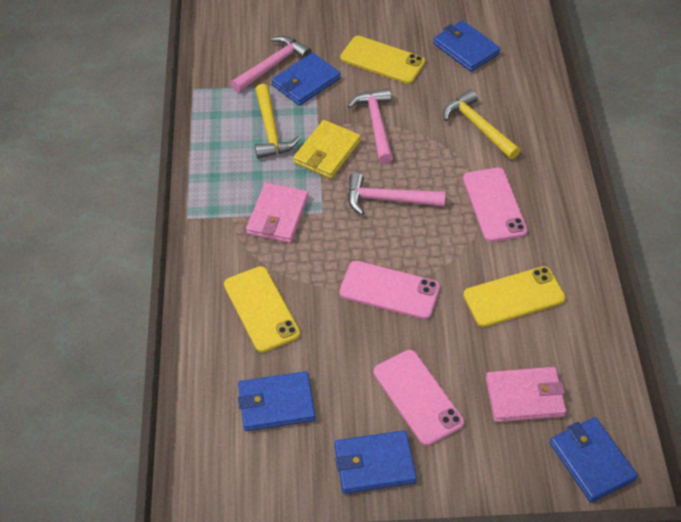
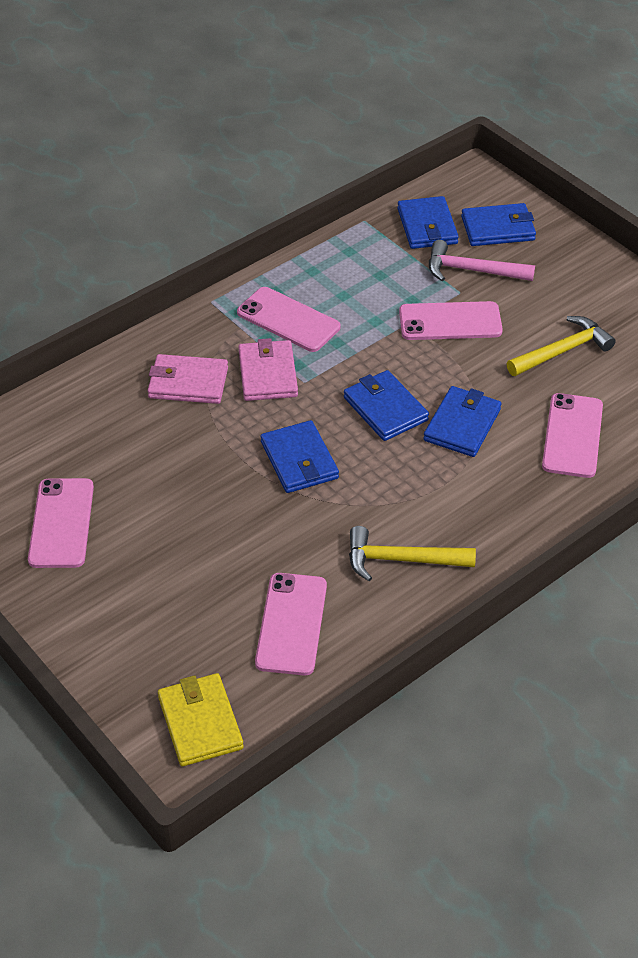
pink hammer: [231,36,311,92] [347,88,393,164] [348,173,445,215] = 3 -> [429,240,535,281] = 1
pink phone: [339,261,440,319] [374,350,464,446] [463,168,528,242] = 3 -> [28,478,94,568] [237,287,340,352] [255,573,327,675] [399,301,503,340] [542,393,603,478] = 5
yellow phone: [224,266,300,353] [340,36,425,84] [463,266,566,327] = 3 -> none = 0

